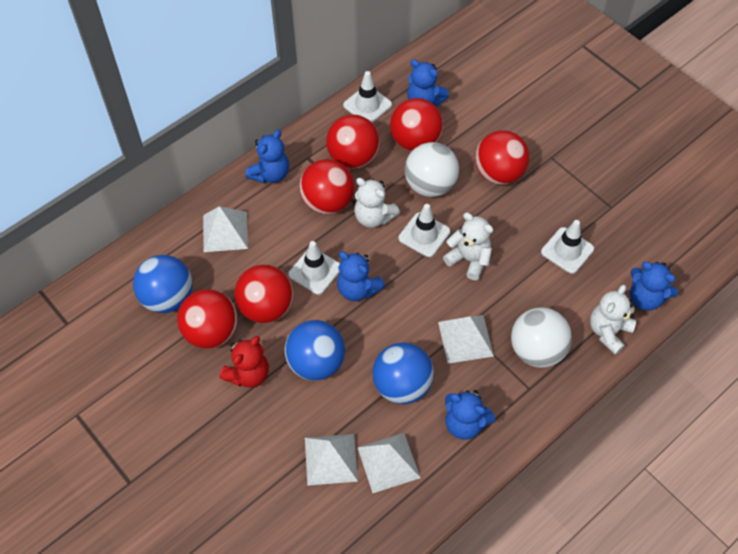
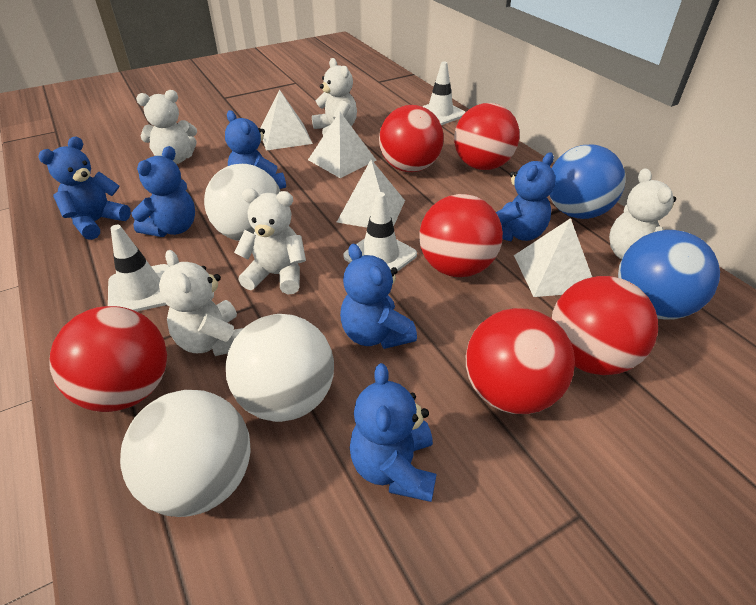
blue ball: [133,255,193,313] [285,320,345,381] [372,343,434,404] = 3 -> [550,145,626,219] [618,230,720,319] = 2
blue teddy bear: [245,129,289,183] [337,251,385,301] [407,59,449,107] [445,390,495,440] [630,262,678,311] = 5 -> [38,136,131,240] [132,146,195,237] [225,110,286,189] [340,244,417,349] [350,363,436,502] [496,152,556,242] = 6
red teddy bear: [220,336,269,388] = 1 -> none = 0
white ball: [405,142,459,197] [511,307,572,368] = 2 -> [120,390,251,517] [204,164,281,241] [226,314,334,422] = 3
white teddy bear: [354,178,400,228] [443,212,493,280] [590,285,636,355] = 3 -> [136,90,197,164] [159,250,243,356] [234,188,306,294] [312,58,357,136] [609,168,676,259] = 5
white traffic cone: [288,241,340,295] [343,71,392,123] [399,204,450,257] [541,220,594,274] = 4 -> [108,225,170,312] [343,192,417,271] [422,61,466,125] = 3

